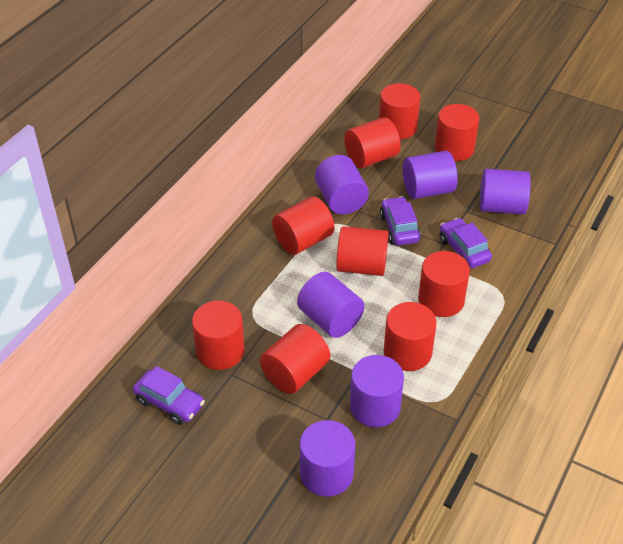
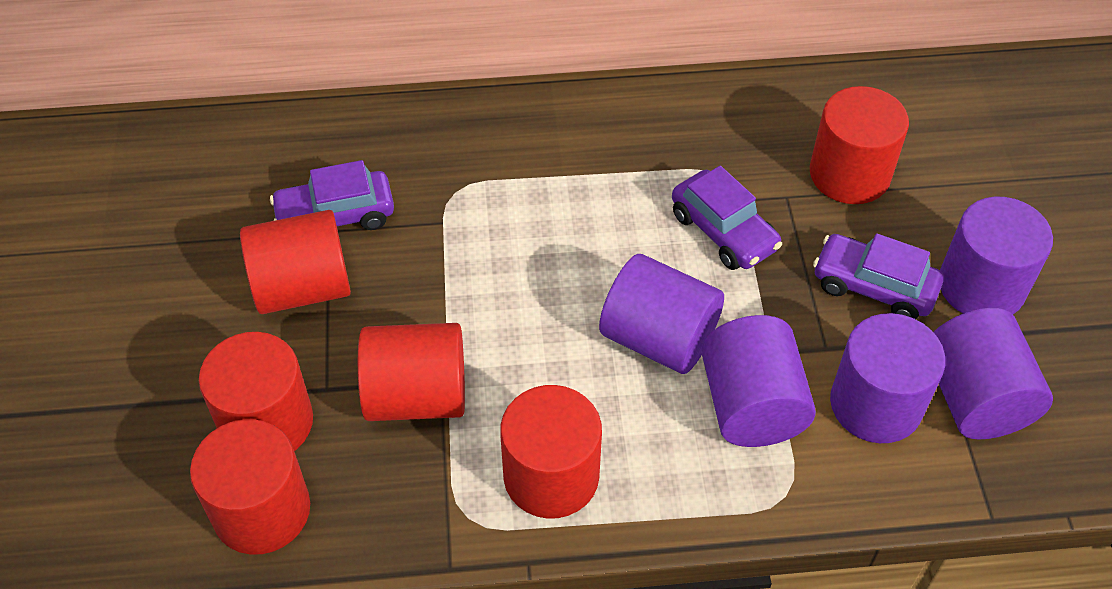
purple cylinder: [297,272,364,338] [300,420,355,497] [315,155,369,215] [350,355,404,427] [403,151,458,199] [480,169,531,215] = 6 -> [599,254,724,374] [701,315,816,447] [830,313,945,443] [934,308,1053,440] [940,197,1053,315] = 5
red cylinder: [192,301,245,370] [260,324,330,394] [272,196,334,255] [336,226,388,276] [344,117,401,168] [379,83,420,139] [384,302,437,371] [418,251,470,317] [435,104,479,161] = 9 -> [190,419,310,555] [199,332,313,451] [240,210,351,314] [358,323,465,421] [500,385,602,519] [810,86,909,204] = 6

